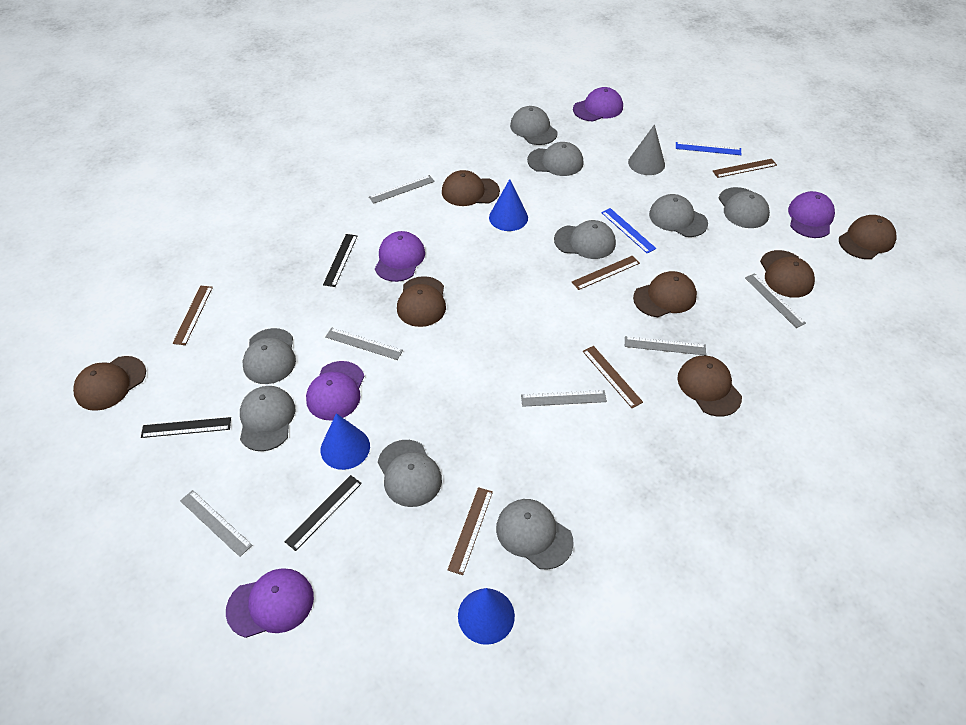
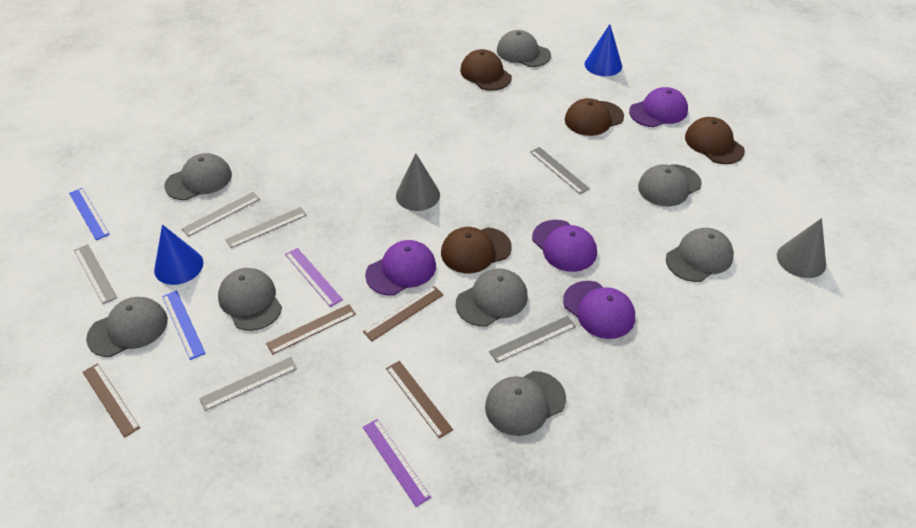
black ruler: [141,417,231,438] [284,475,362,551] [323,234,357,287] = 3 -> none = 0
blue cone: [321,413,370,470] [458,588,515,645] [489,179,528,231] = 3 -> [154,224,203,285] [585,24,622,76] = 2
brown cap: [73,356,146,411] [397,276,446,327] [442,170,500,206] [633,271,697,317] [677,356,742,417] [760,250,815,298] [839,215,897,259] = 7 -> [441,227,512,273] [460,49,512,91] [565,98,624,136] [685,117,745,164] = 4
brown ruler: [172,286,213,345] [448,487,493,575] [572,256,640,290] [583,346,643,408] [713,159,777,178] = 5 -> [83,363,140,438] [266,304,356,355] [363,286,443,341] [386,361,453,438] = 4
grey cap: [240,386,295,451] [243,328,296,384] [378,440,442,507] [496,499,574,570] [510,106,558,145] [527,142,584,176] [554,220,616,259] [649,194,708,237] [718,187,770,228] = 9 -> [86,297,168,357] [164,153,232,200] [218,268,282,331] [456,269,528,327] [485,371,566,436] [497,30,551,67] [638,164,702,206] [666,228,734,282] = 8
grey cone: [628,124,665,175] = 1 -> [396,153,440,211] [777,218,826,278] = 2
purple cap: [226,568,314,638] [306,361,364,420] [375,231,425,282] [573,87,623,122] [788,191,835,238] = 5 -> [365,240,436,295] [532,220,597,272] [563,281,635,339] [629,87,688,127] = 4
purple ruler: none = 0 -> [285,248,343,307] [363,419,431,507] = 2

